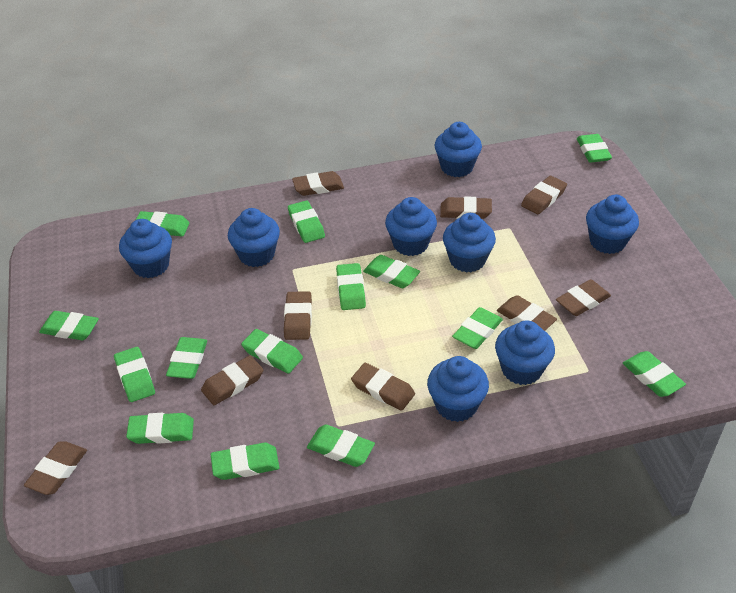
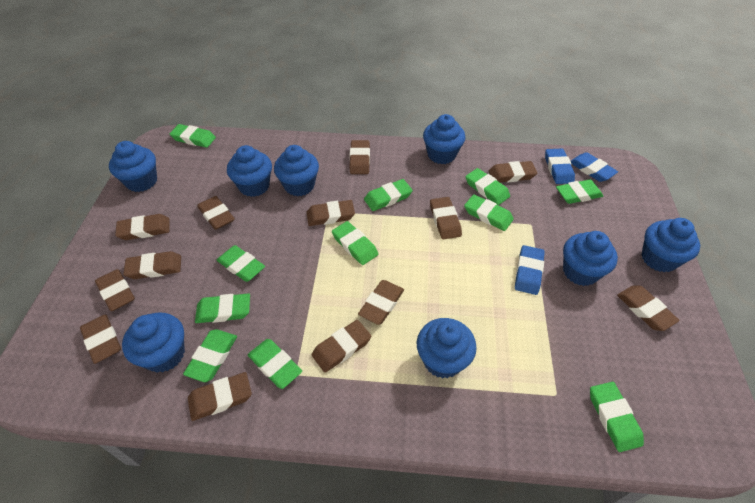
blue eraser: none = 0 -> [515,245,545,295] [545,149,575,184] [571,152,618,182] = 3
brown eraser: [24,441,87,495] [201,355,264,405] [284,291,312,340] [292,171,344,196] [351,363,415,411] [440,196,492,219] [497,295,557,331] [521,176,567,214] [556,279,611,316] = 9 -> [80,314,121,364] [95,269,135,311] [115,214,170,240] [123,251,181,279] [188,372,252,421] [197,196,235,230] [306,200,355,226] [312,320,371,372] [350,140,370,174] [358,280,404,325] [430,197,462,239] [489,161,537,183] [617,286,680,331] = 13
green eraser: [39,311,99,340] [114,347,155,402] [126,413,194,444] [136,211,190,236] [166,337,207,379] [211,442,279,480] [241,329,303,374] [288,200,325,243] [307,425,375,467] [336,263,366,310] [363,255,420,288] [452,307,503,349] [577,134,612,163] [623,351,686,397] = 14 -> [170,124,216,148] [183,329,237,382] [195,294,250,323] [217,245,265,282] [248,339,302,389] [332,221,378,265] [364,179,413,211] [464,194,514,231] [465,168,510,205] [556,179,603,204] [590,382,644,452] = 11

